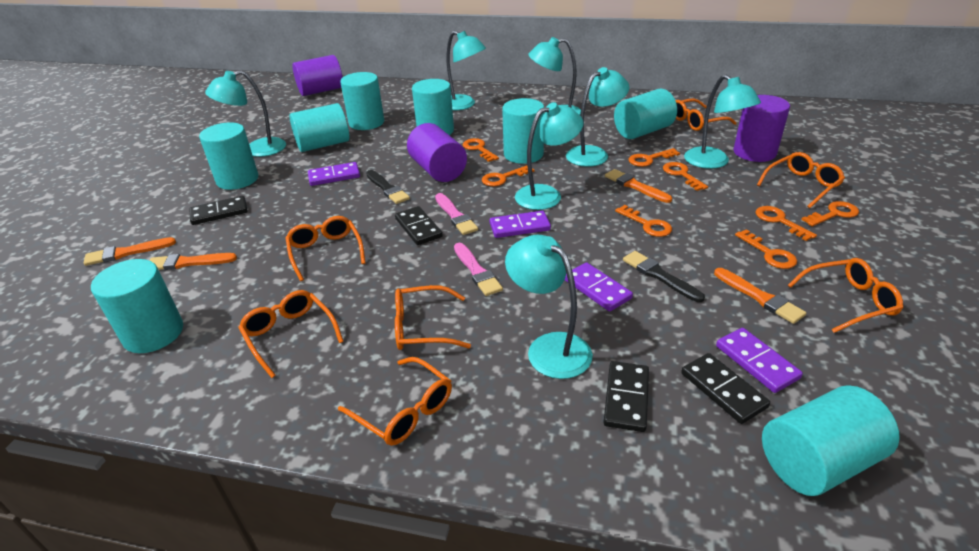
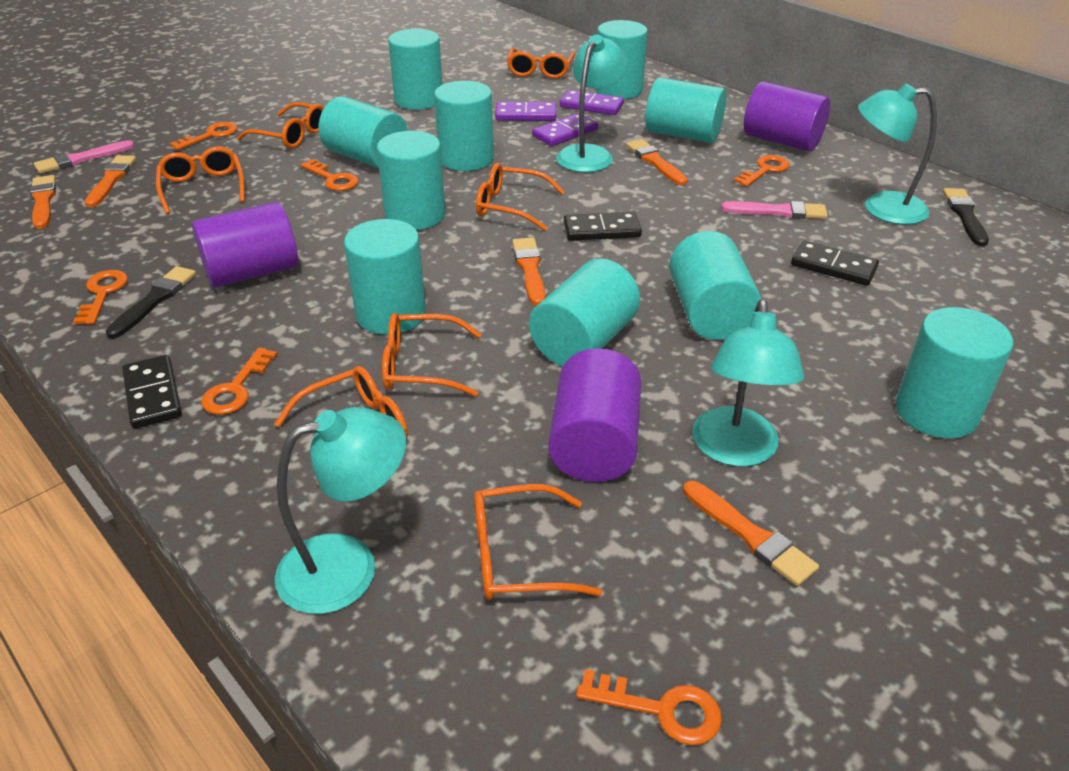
black domino: [189,196,248,225] [395,206,443,245] [603,361,649,432] [681,353,770,424] = 4 -> [122,355,182,428] [564,212,642,241] [791,241,879,286] = 3
orange brush: [84,237,176,266] [150,253,237,270] [605,169,672,203] [714,268,806,324] = 4 -> [30,175,56,229] [85,155,136,207] [512,238,545,306] [626,139,688,185] [683,481,819,586] = 5
orange key: [463,138,499,162] [482,165,534,186] [615,205,672,237] [629,148,680,167] [663,162,708,191] [735,229,797,269] [755,206,817,241] [801,201,859,227] = 8 -> [73,270,128,325] [170,122,238,150] [201,347,278,415] [300,159,359,191] [576,669,722,745] [734,155,790,187] = 6
purple domino: [308,162,360,186] [490,211,551,238] [565,262,633,312] [716,328,803,393] = 4 -> [495,102,556,121] [532,113,598,146] [560,90,624,115] = 3
turquoise cylinder: [91,259,183,353] [199,122,259,190] [289,103,349,152] [340,72,384,130] [412,79,454,135] [502,98,544,164] [614,89,677,139] [762,385,900,496] = 8 -> [318,96,408,168] [344,219,426,335] [377,131,445,230] [388,29,443,110] [434,81,494,171] [529,259,640,367] [595,20,648,99] [645,77,726,143] [669,231,761,340] [896,307,1013,439] = 10
turquoise lamp: [205,70,286,157] [446,31,486,110] [505,235,593,379] [515,102,584,210] [528,37,581,115] [566,67,629,167] [684,74,761,169] = 7 -> [275,407,406,614] [556,34,628,172] [692,300,804,467] [858,83,937,225] = 4

